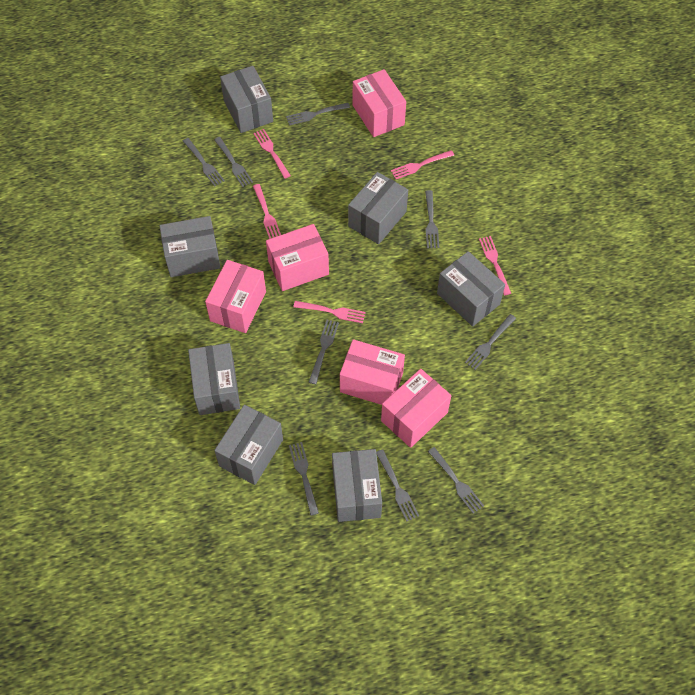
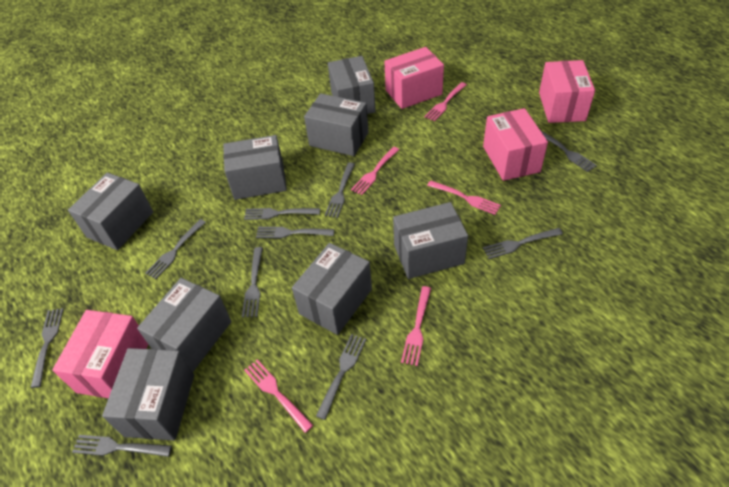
grey box: [160,216,221,277] [188,343,240,415] [214,405,283,485] [220,66,273,133] [332,449,382,522] [348,172,408,244] [437,251,505,327] = 7 -> [68,173,153,250] [102,348,194,440] [137,278,232,372] [223,135,287,200] [292,243,372,335] [304,93,368,156] [328,56,376,114] [393,202,468,279] = 8
grey fork: [183,138,225,187] [214,137,253,187] [286,103,350,126] [289,442,319,516] [309,320,339,384] [376,449,419,522] [425,190,439,248] [428,447,484,514] [465,314,516,370] = 9 -> [31,308,64,388] [72,435,172,457] [145,219,206,279] [242,247,263,318] [244,208,320,220] [256,227,334,239] [316,334,366,420] [325,162,355,218] [483,228,563,259] [540,130,597,172] = 10
pink box: [205,260,266,333] [266,224,329,291] [340,339,405,405] [353,69,406,137] [381,369,451,448] = 5 -> [52,310,148,398] [384,47,444,109] [483,108,548,181] [539,60,595,123] = 4

